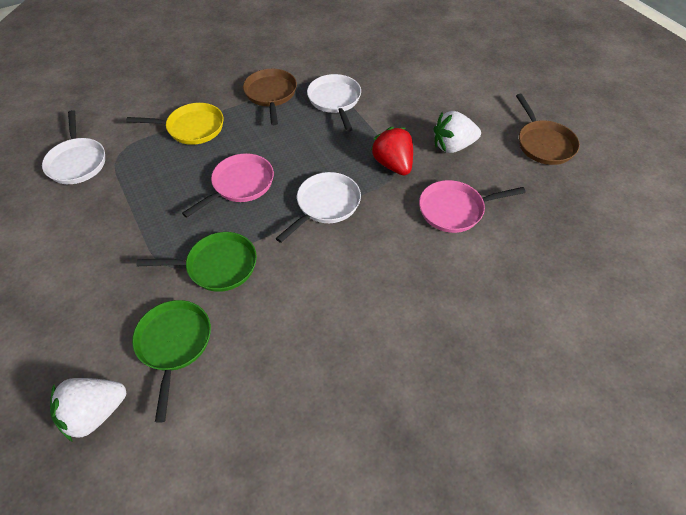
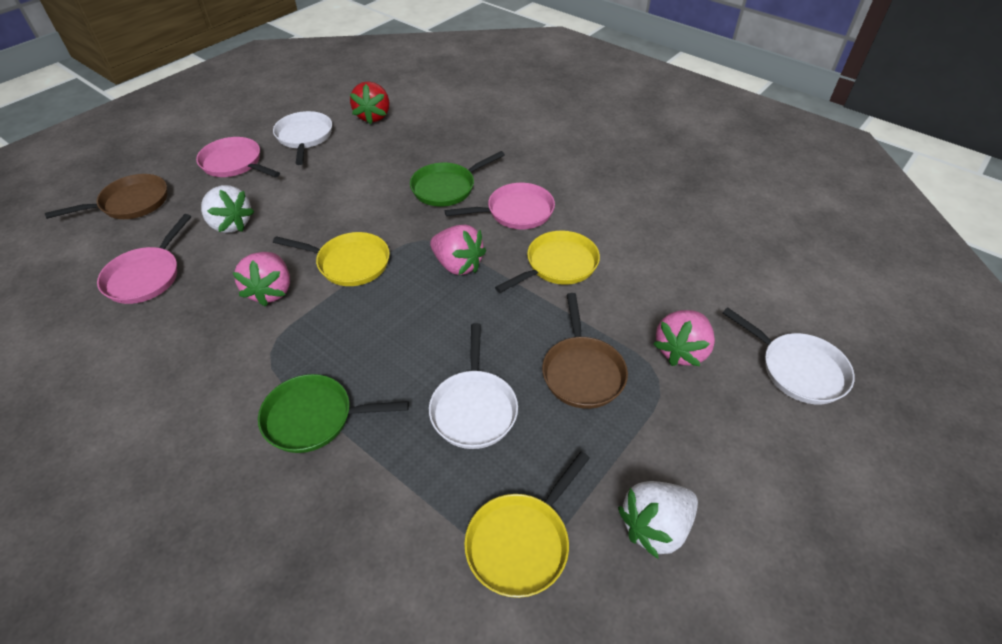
pink pan: [182,153,274,218] [419,180,526,233] = 2 -> [97,214,191,304] [196,137,280,177] [445,183,555,229] = 3
pink strawberry: none = 0 -> [233,252,290,307] [430,225,486,275] [653,310,715,366] = 3
yellow pan: [126,103,224,145] = 1 -> [273,232,390,286] [464,452,590,598] [495,230,600,293] = 3

